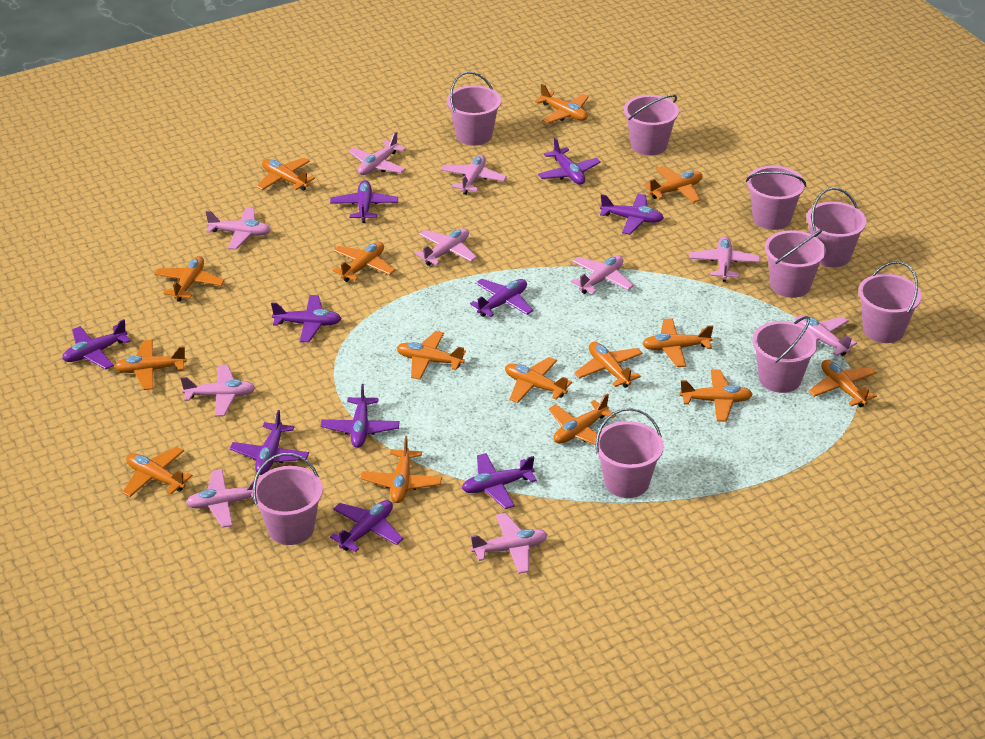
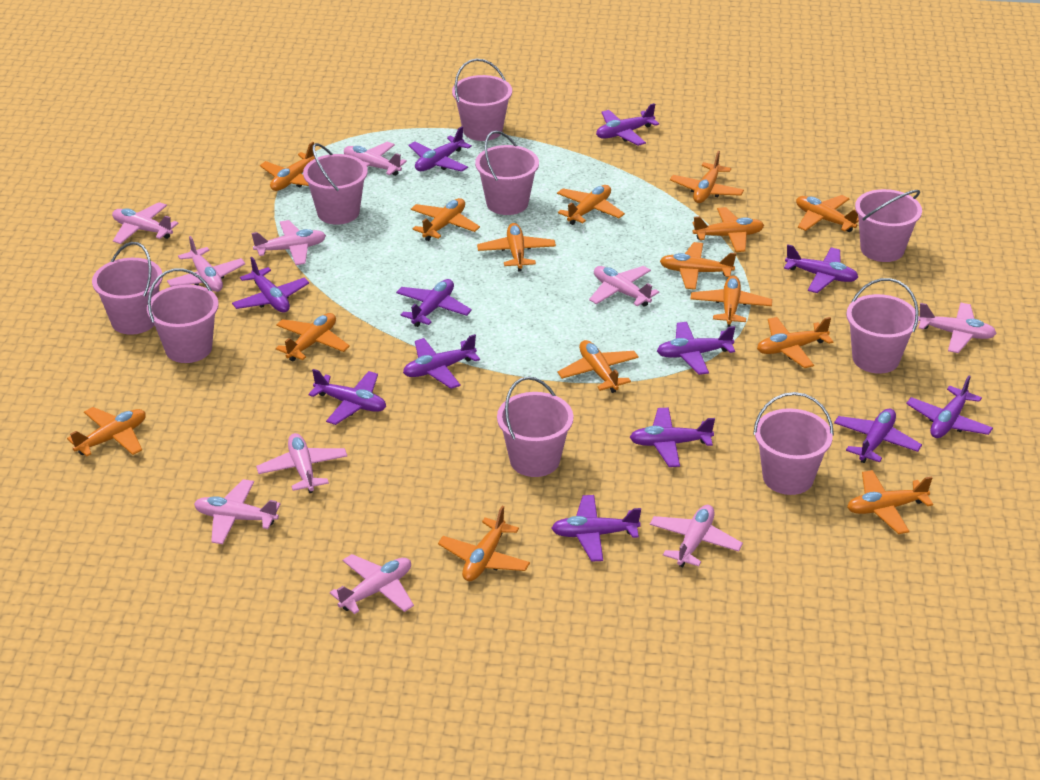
purple plane: [62,319,131,370] [230,410,309,475] [271,295,342,342] [321,384,400,448] [330,180,398,223] [330,500,403,552] [462,453,537,509] [470,279,533,317] [538,138,601,184] [600,194,664,235] = 10 -> [232,257,309,313] [308,369,386,425] [396,279,472,327] [403,334,480,389] [408,126,472,172] [551,495,641,562] [596,103,659,146] [630,408,715,467] [657,322,735,375] [784,244,858,293] [834,408,922,463] [906,376,993,438] = 12

